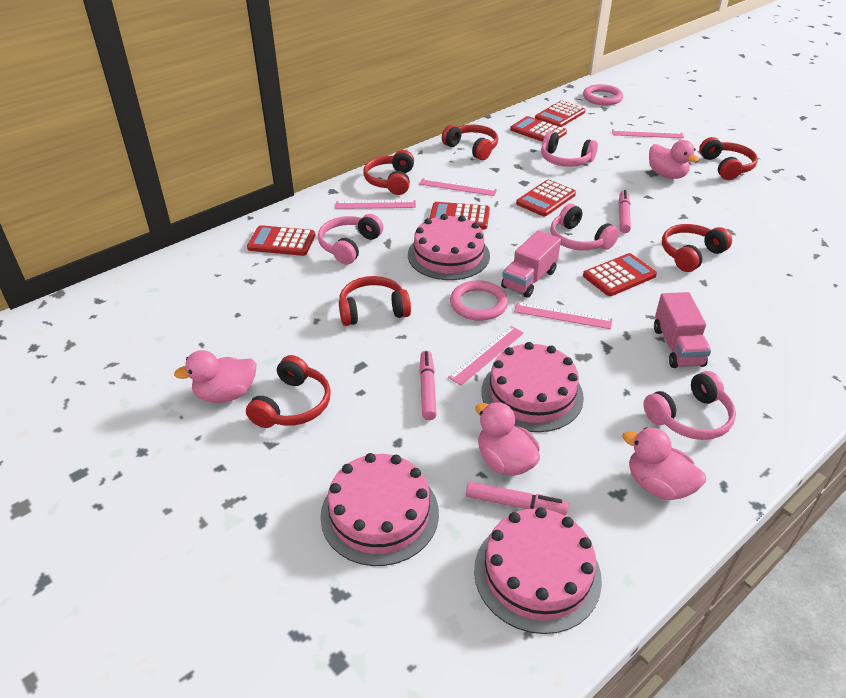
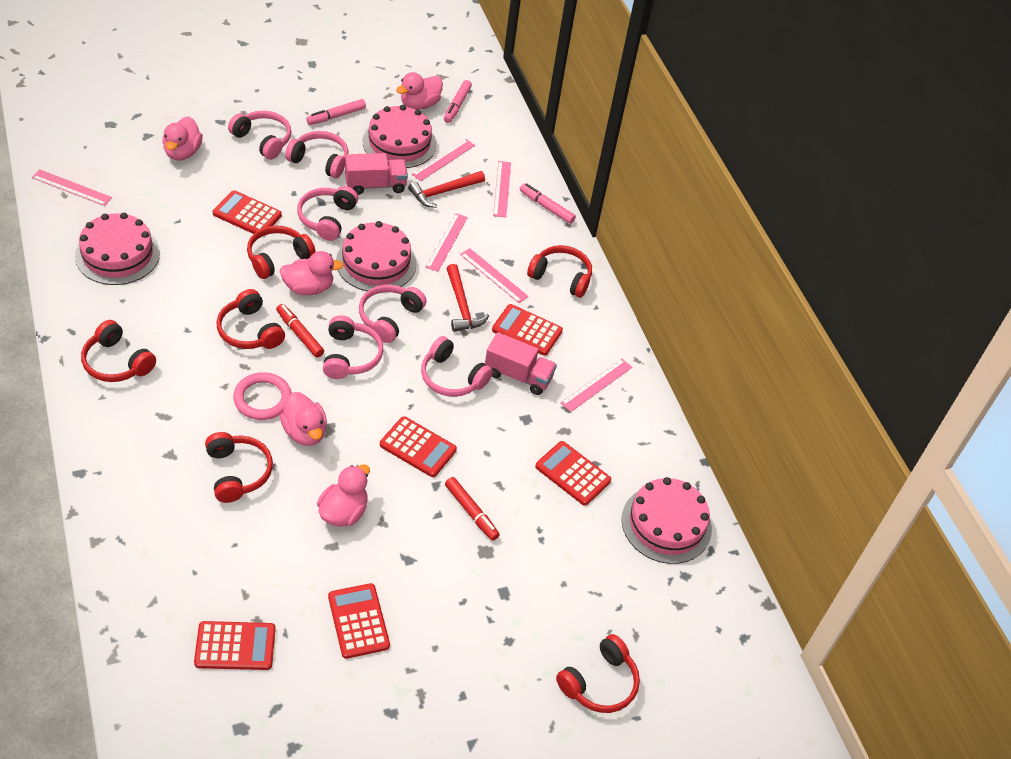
pink duck: [174,350,256,403] [475,402,540,476] [622,427,706,500] [649,140,699,179] = 4 -> [162,117,203,160] [280,251,344,295] [280,392,327,446] [317,464,370,527] [396,72,443,110] = 5
pink headphones: [318,214,383,265] [541,131,598,167] [550,204,619,251] [643,371,736,440] = 4 -> [228,111,291,160] [285,131,349,178] [297,186,358,241] [323,315,383,379] [359,285,427,343] [421,336,493,397] = 6
pink ring: [450,280,508,321] [583,84,623,105] = 2 -> [233,372,292,420] = 1
pink ruler: [335,200,416,209] [419,178,497,196] [448,326,524,385] [514,302,612,329] [612,129,684,138] = 5 -> [32,169,112,206] [412,139,475,181] [425,213,468,272] [460,248,529,303] [493,161,511,218] [561,359,632,412] = 6
red hammer: none = 0 -> [408,171,485,208] [446,264,489,332] = 2
red marker: none = 0 -> [276,304,324,358] [445,477,500,541] = 2

